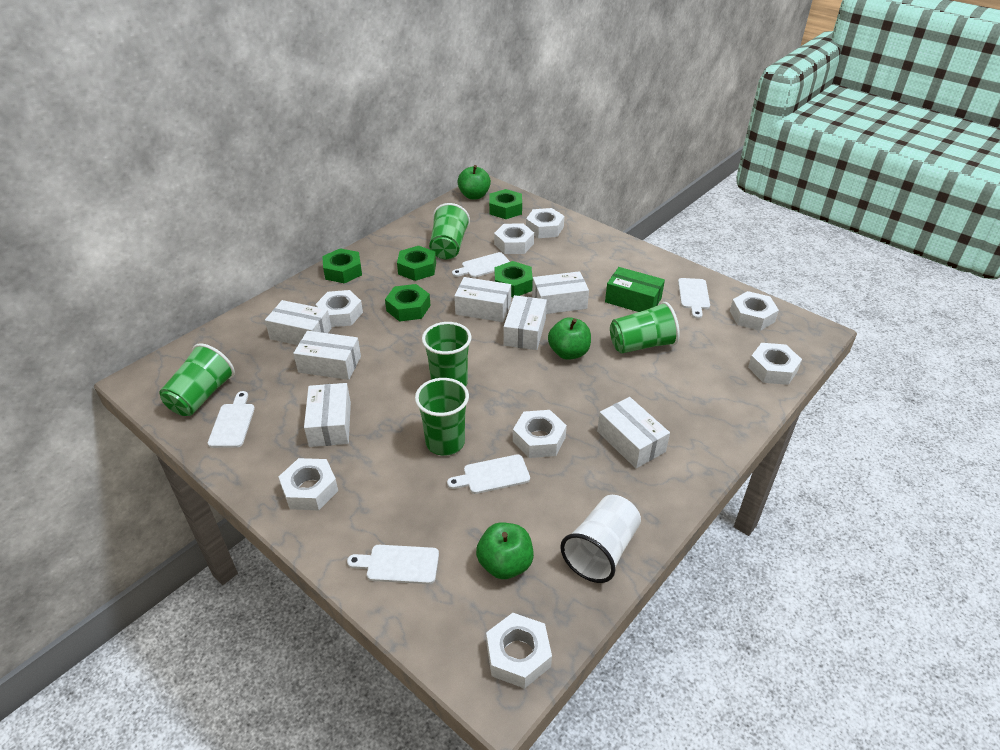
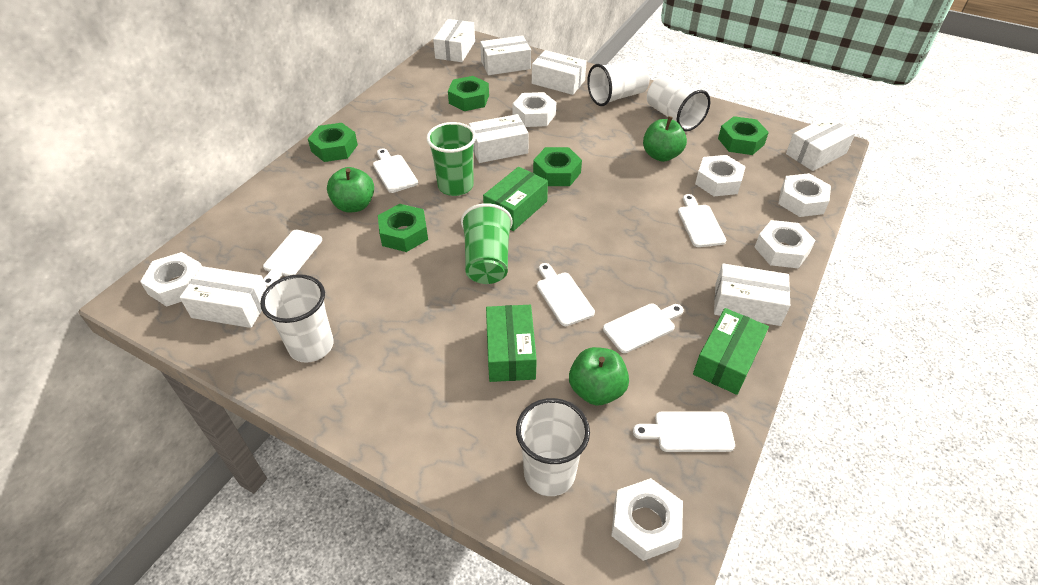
green box: [605,267,665,312] = 1 -> [483,167,548,231] [486,305,537,382] [693,308,769,395] = 3
green cup: [159,343,235,416] [415,378,469,456] [422,322,472,386] [429,203,470,260] [610,302,680,354] = 5 -> [426,122,476,196] [461,203,512,284] = 2
white cup: [560,495,641,583] = 1 -> [260,274,334,363] [516,398,590,496] [587,61,650,106] [647,76,710,131] = 4
white cutting board: [208,391,255,448] [347,545,439,584] [447,454,530,494] [452,252,510,278] [678,278,710,319] = 5 -> [263,230,322,288] [373,148,418,193] [537,263,595,326] [603,303,684,353] [633,411,735,452] [678,194,726,247] = 6
white nut: [278,458,338,510] [315,290,363,327] [486,613,552,689] [494,224,534,254] [513,410,567,458] [526,208,565,238] [730,291,779,331] [748,343,802,385] = 8 -> [140,252,202,307] [513,92,556,127] [611,478,683,561] [695,155,746,196] [755,220,816,268] [778,173,831,217] = 6

